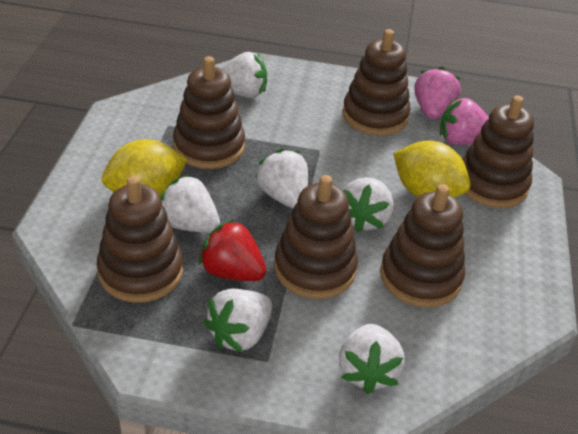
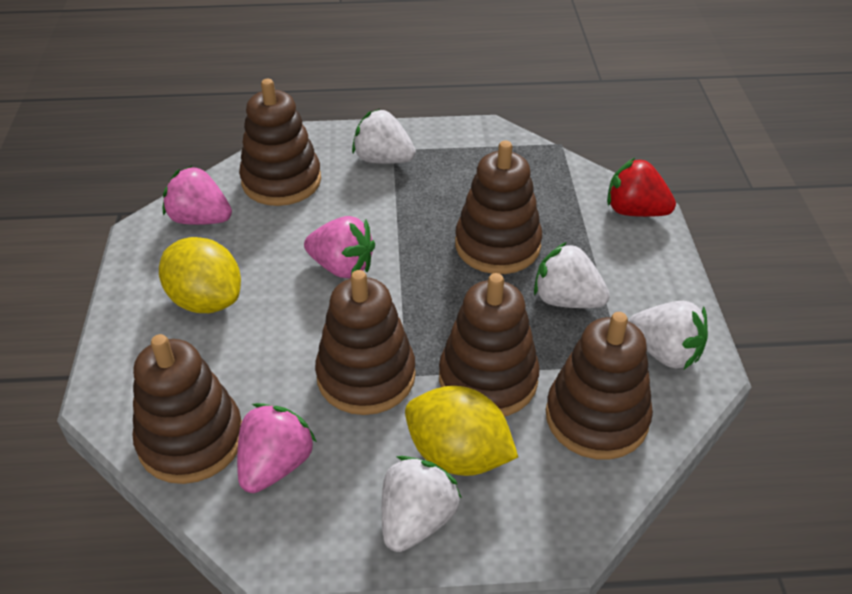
pink strawberry: [414,67,461,119] [440,98,489,145] = 2 -> [163,165,232,225] [237,403,317,493] [304,216,375,278] = 3
white strawberry: [160,174,220,233] [204,289,272,353] [221,52,267,98] [255,149,308,208] [339,324,405,394] [343,177,393,232] = 6 -> [352,109,416,164] [382,456,461,552] [534,242,610,308] [628,301,708,369] = 4

